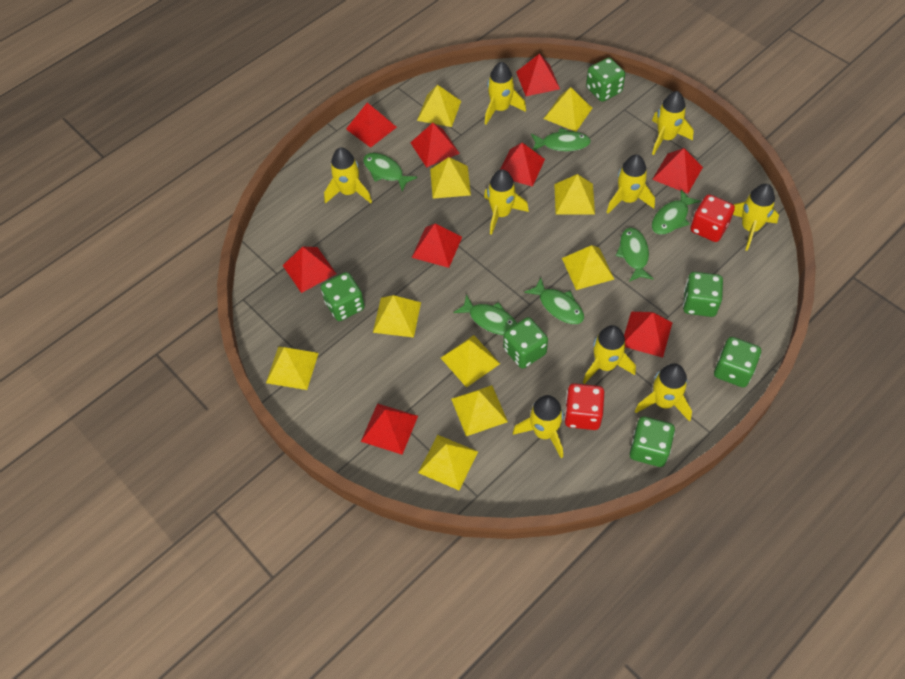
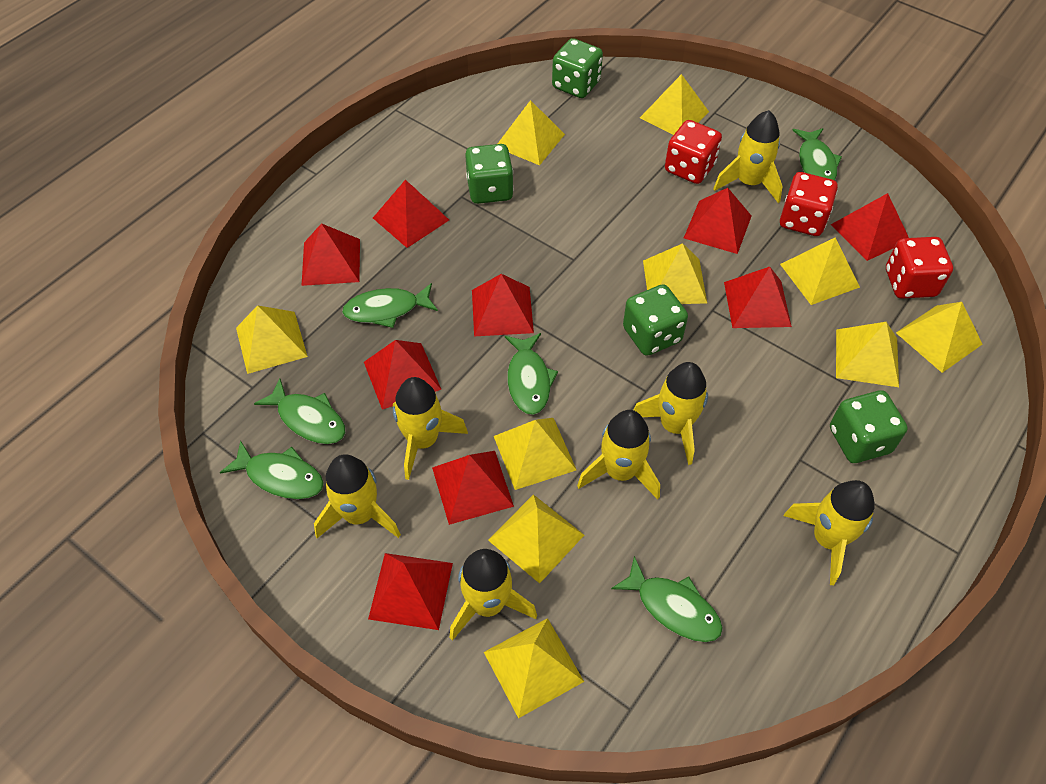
green dice: [321,272,365,321] [503,317,548,369] [586,58,625,102] [630,417,675,467] [683,272,723,317] [714,337,761,387] = 6 -> [465,144,514,204] [552,38,603,98] [623,284,688,356] [830,390,908,463] = 4
red dice: [564,383,604,430] [690,194,735,242] = 2 -> [665,120,722,184] [780,172,838,236] [886,237,953,299] = 3
yellow rocket: [324,147,372,203] [484,169,529,235] [485,62,526,125] [513,395,564,458] [583,325,636,384] [607,154,655,213] [635,363,692,421] [652,91,694,155] [733,184,779,251] = 9 -> [314,454,401,538] [393,377,468,480] [450,549,537,641] [577,410,660,499] [634,362,708,465] [713,110,783,203] [783,480,875,585] = 7

